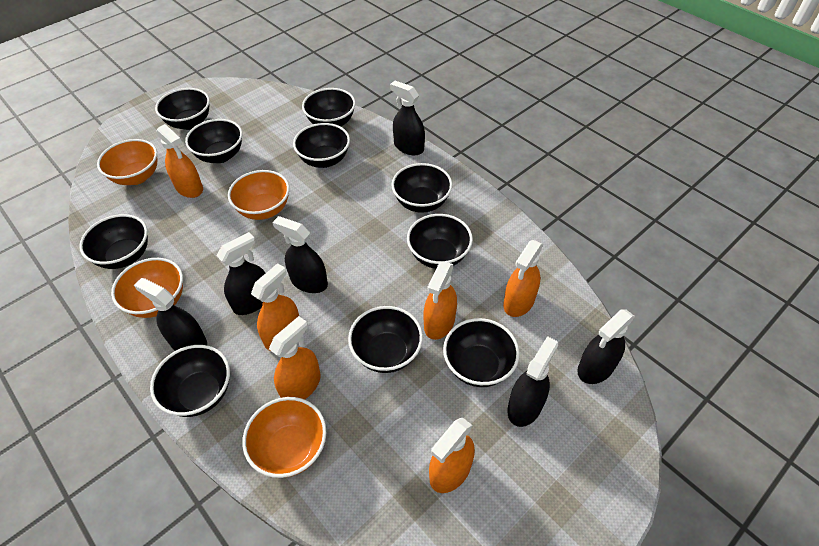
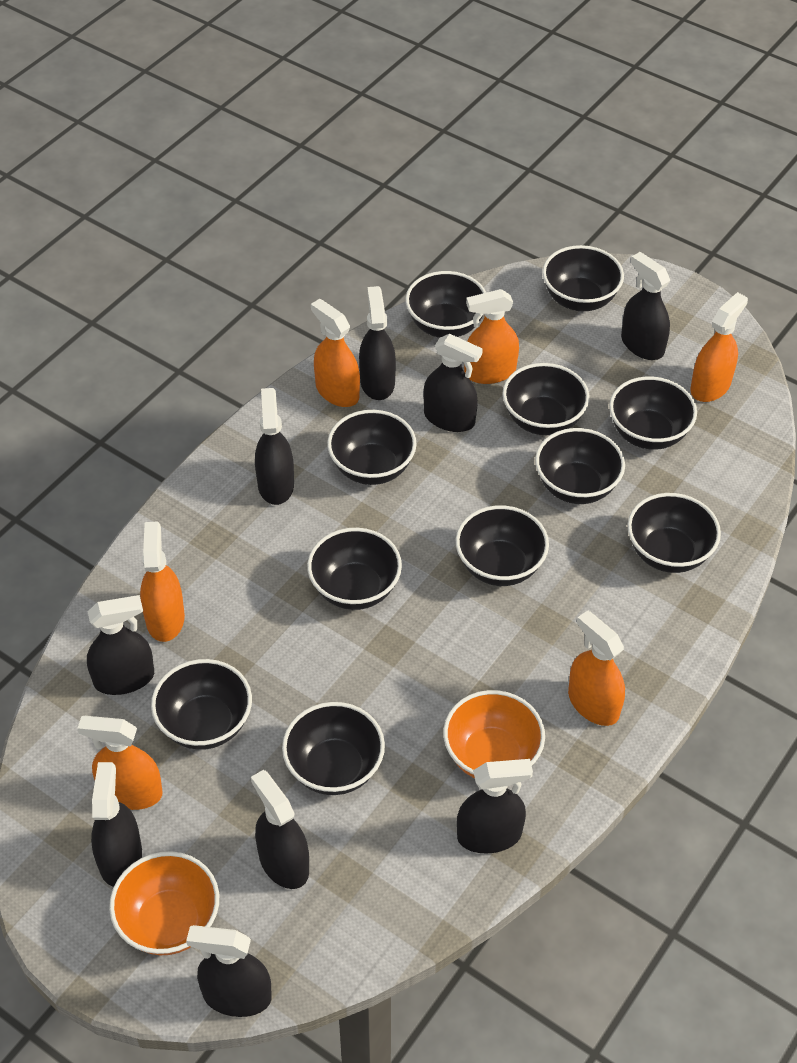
black bowl: [79,214,148,269] [150,345,230,417] [155,88,210,130] [185,119,243,163] [293,123,350,168] [302,88,355,126] [348,306,423,373] [391,163,452,213] [407,214,473,269] [443,318,520,387] = 10 -> [151,659,252,750] [282,702,385,795] [307,528,402,610] [327,410,417,485] [405,271,486,338] [456,505,549,586] [502,363,589,435] [535,428,625,504] [542,245,624,311] [609,376,697,450] [627,493,721,573] = 11
black spray bottle: [134,278,207,351] [217,232,265,315] [272,216,328,293] [390,81,425,156] [507,336,558,427] [577,309,635,384] = 6 -> [87,595,154,695] [91,762,142,887] [186,925,272,1017] [251,770,309,889] [255,388,294,505] [359,286,396,400] [423,334,483,432] [457,759,533,854] [621,252,670,360] = 9
orange bowl: [97,139,157,185] [111,258,183,318] [228,170,290,220] [242,397,326,478] = 4 -> [109,851,219,955] [443,690,545,778] = 2

